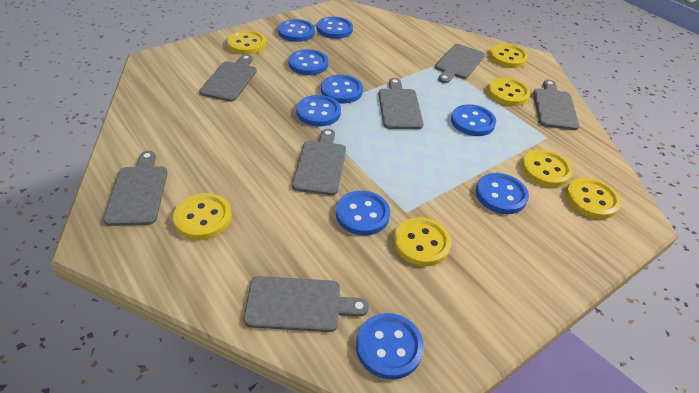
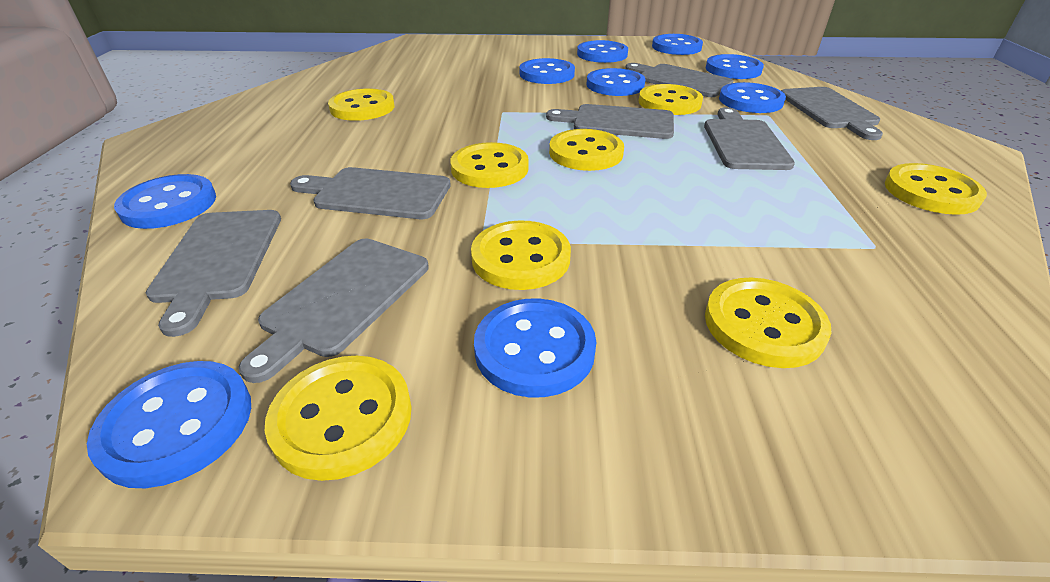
yellow button: [173,193,232,240] [227,30,266,54] [394,217,451,266] [488,78,530,106] [489,44,528,68] [521,150,573,187] [566,178,621,219] = 7 -> [265,356,412,481] [328,88,395,121] [450,142,529,188] [471,220,571,290] [549,129,624,171] [638,84,703,115] [705,278,832,368] [885,163,987,215] = 8

